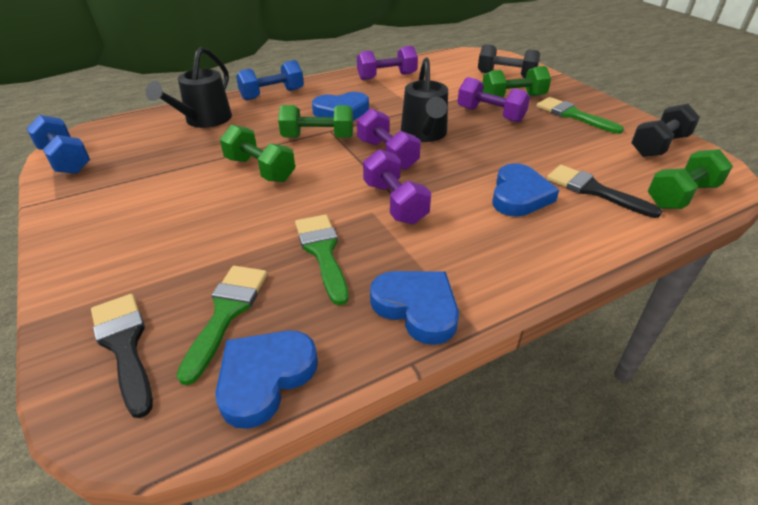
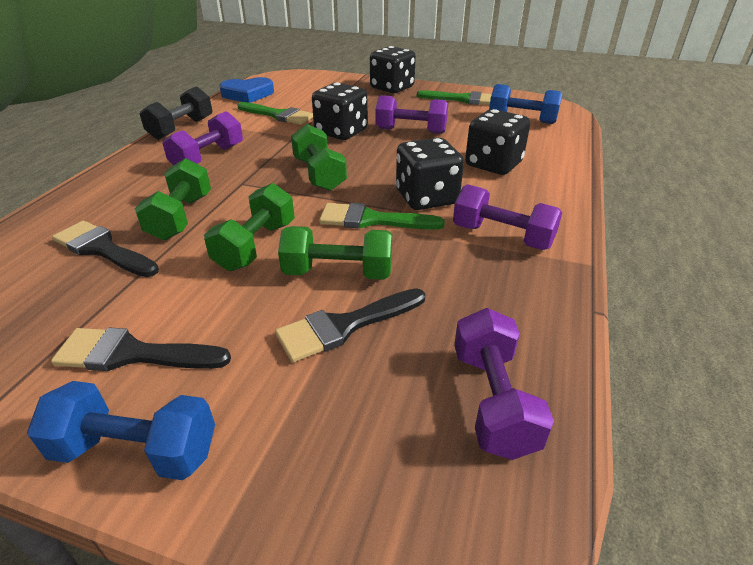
black brush: [91,294,153,418] [547,165,662,218] = 2 -> [51,328,231,371] [52,221,159,277] [275,288,425,362] = 3
black dice: none = 0 -> [312,82,368,140] [370,46,416,93] [396,138,464,210] [465,109,530,175] = 4
black dumbbell: [478,44,540,78] [631,104,700,157] = 2 -> [140,86,212,140] = 1
black watering can: [146,47,232,128] [401,57,448,142] = 2 -> none = 0
blue heart: [215,330,318,429] [312,92,369,121] [370,271,459,345] [492,163,559,217] = 4 -> [219,77,274,103] = 1

